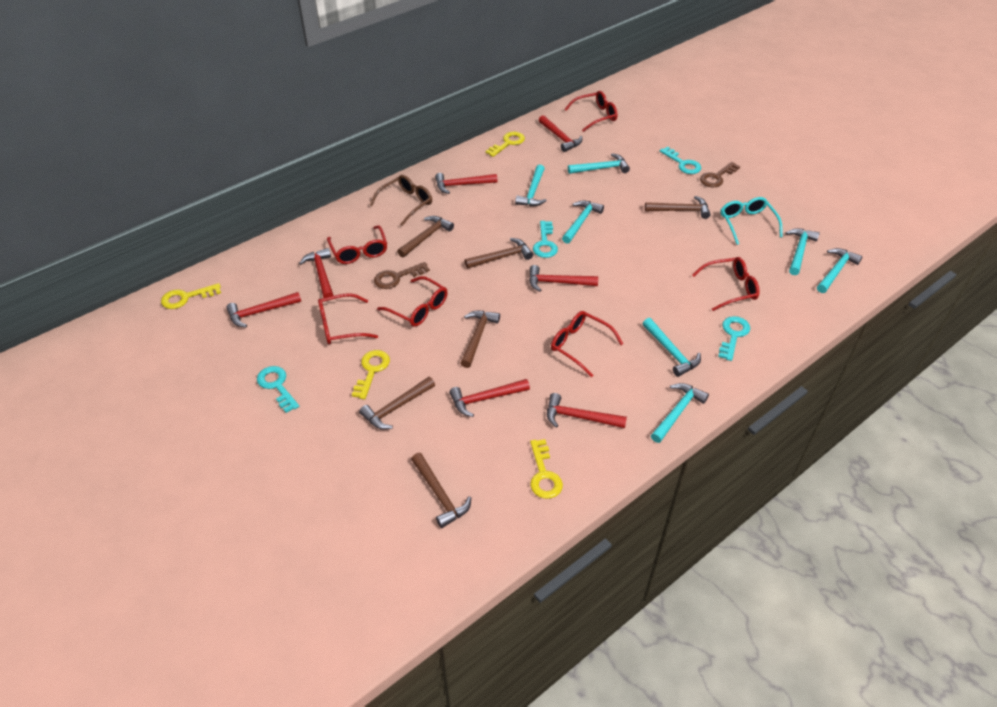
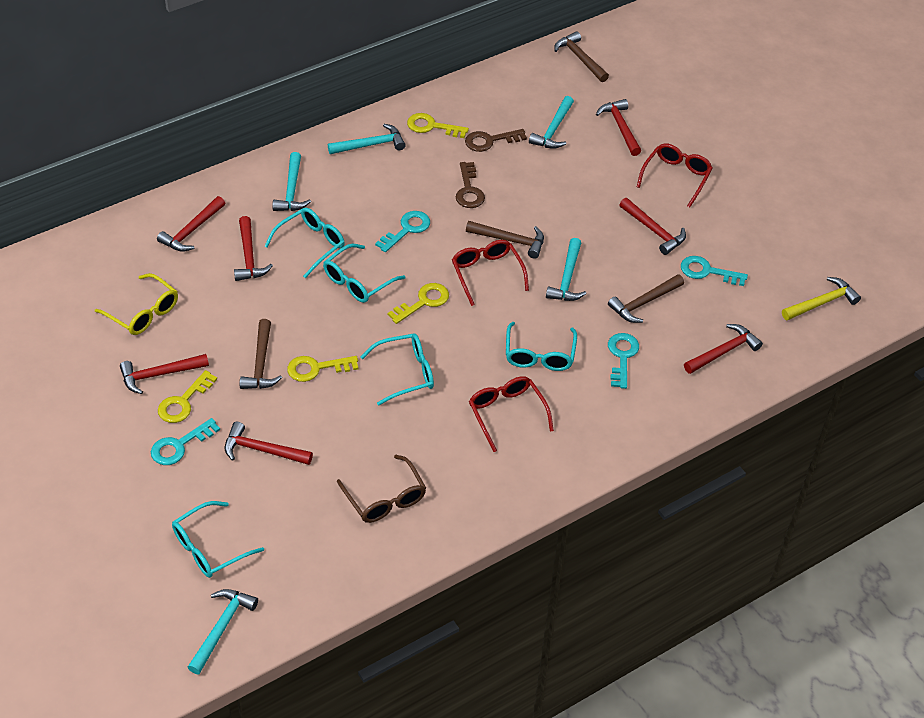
brown hammer: [359,377,435,430] [397,216,454,258] [411,453,471,528] [460,311,500,368] [465,238,533,269] [645,196,711,219] = 6 -> [240,319,282,389] [466,221,544,259] [554,31,609,82] [608,274,684,323] = 4
red glasses: [318,293,378,344] [327,225,387,264] [377,276,448,327] [551,311,623,377] [564,91,618,132] [692,257,760,311] = 6 -> [452,240,529,306] [469,376,554,452] [637,143,713,208] = 3
turquoise glasses: [721,197,783,245] = 1 -> [172,501,264,578] [264,208,345,278] [323,244,405,303] [361,333,434,406] [506,322,577,371] = 5
turquoise hammer: [515,164,546,206] [562,200,604,244] [568,153,630,174] [643,318,701,377] [651,383,709,443] [786,228,820,275] [817,248,862,293] = 7 -> [187,589,258,674] [273,152,311,211] [328,124,406,154] [529,96,574,149] [546,238,586,301] = 5
yellow glasses: none = 0 -> [95,273,178,335] = 1
yellow hammer: none = 0 -> [782,277,861,320] = 1

